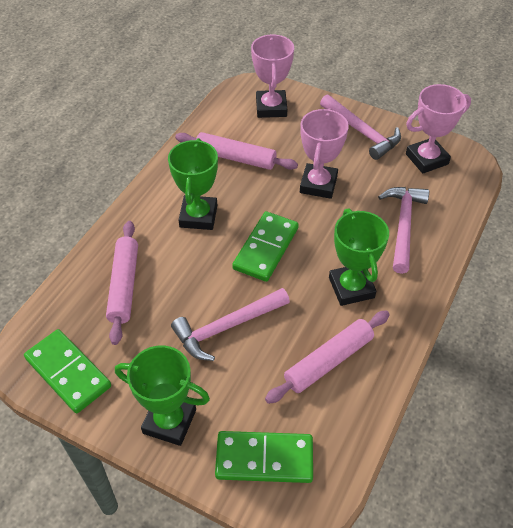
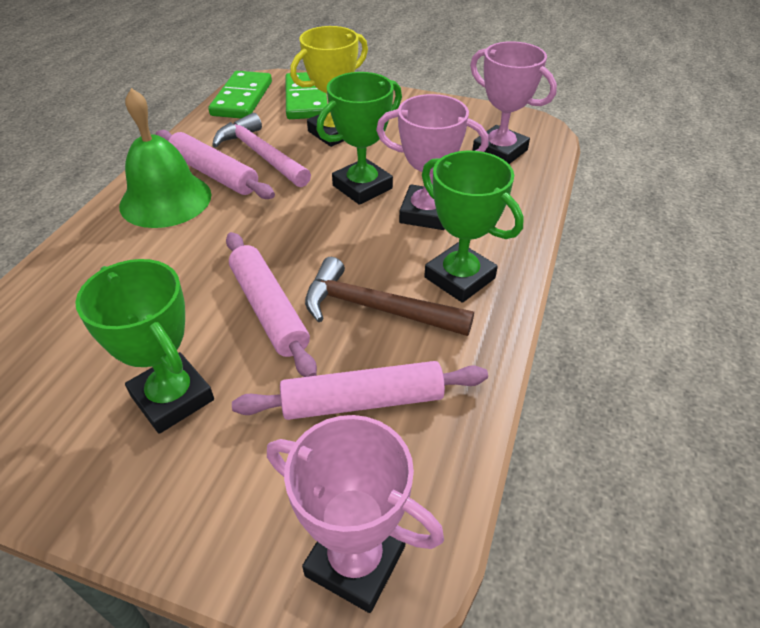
brown hammer: none = 0 -> [305,257,474,336] = 1
green bell: none = 0 -> [119,88,212,228] = 1
green domino: [24,329,111,413] [215,431,313,483] [232,211,299,282] = 3 -> [208,71,272,118] [285,72,327,119] = 2
pink hammer: [171,288,290,361] [320,95,401,160] [378,187,429,274] = 3 -> [212,113,311,187] = 1
yellow trophy: none = 0 -> [290,26,368,147] = 1

